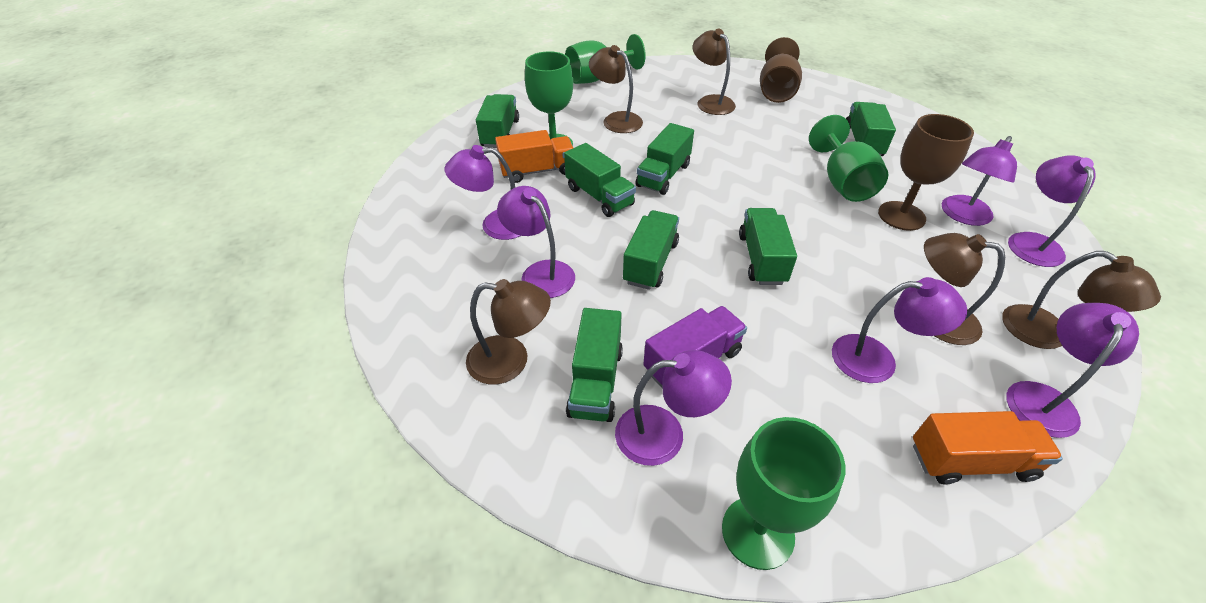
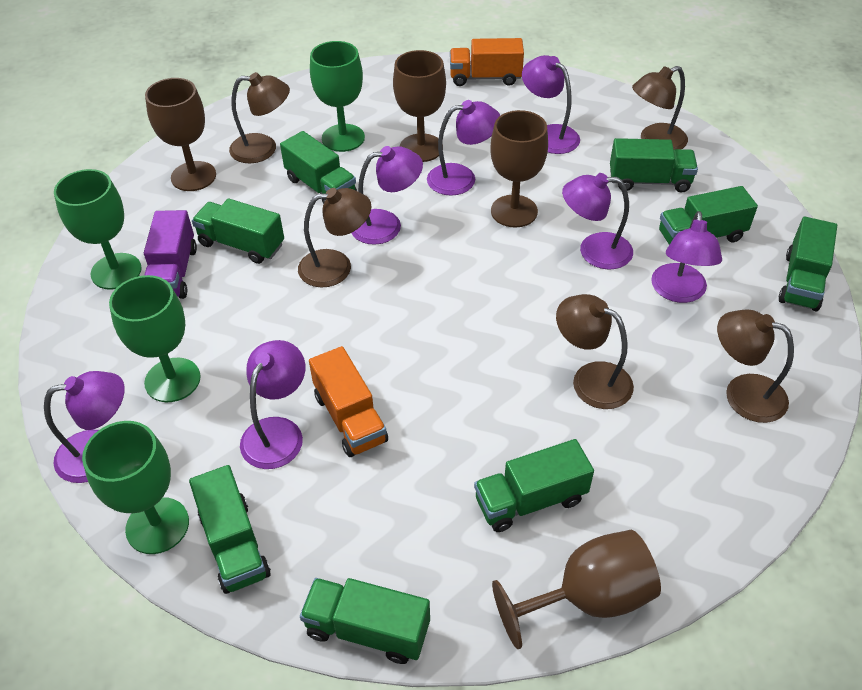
brown goblet: [760,37,802,103] [878,114,974,231] = 2 -> [145,78,216,191] [393,50,446,162] [490,110,548,228] [492,530,661,649] = 4
green truck: [476,94,519,148] [564,143,636,217] [566,308,623,422] [623,210,679,290] [636,123,694,195] [739,208,797,285] [846,102,896,156] = 7 -> [189,465,271,594] [192,198,284,264] [280,131,357,204] [300,578,430,664] [474,439,594,532] [610,138,698,193] [659,186,758,245] [778,217,837,311] = 8

